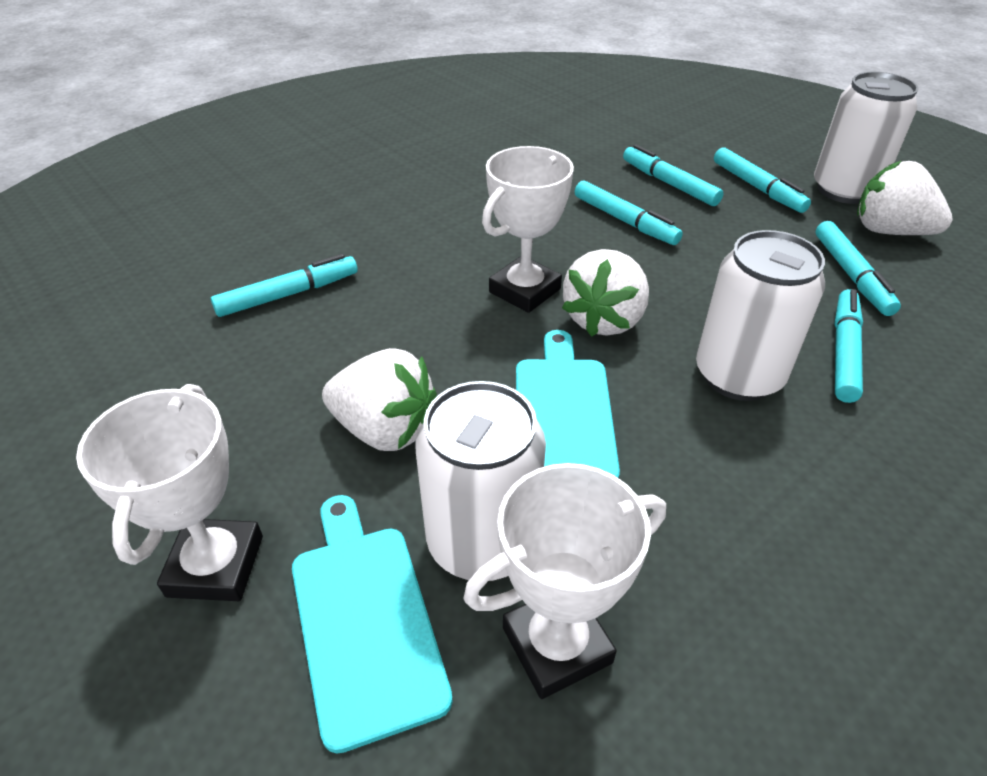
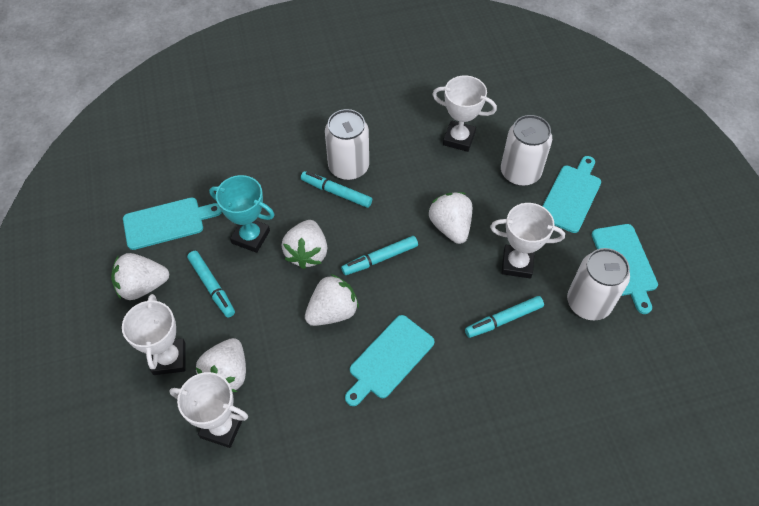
turquoise cutting board: [292,495,453,754] [516,330,620,478] = 2 -> [123,198,222,250] [345,315,434,406] [543,156,601,233] [592,224,658,314] = 4
turquoise marker: [211,254,358,317] [575,180,683,245] [623,145,724,206] [714,147,811,213] [816,221,901,316] [834,289,863,403] = 6 -> [187,251,235,318] [301,171,372,208] [341,236,418,275] [465,296,544,338] = 4
turquoise trophy: none = 0 -> [209,175,274,253] = 1
white strawberry: [322,348,437,451] [562,249,649,337] [857,161,953,235] = 3 -> [111,253,169,300] [196,338,246,392] [282,220,327,269] [305,274,359,326] [429,192,472,244] = 5
white trophy: [76,384,263,601] [463,463,666,699] [482,146,574,313] = 3 -> [122,294,186,375] [169,372,248,448] [432,76,497,152] [490,203,565,278] = 4

